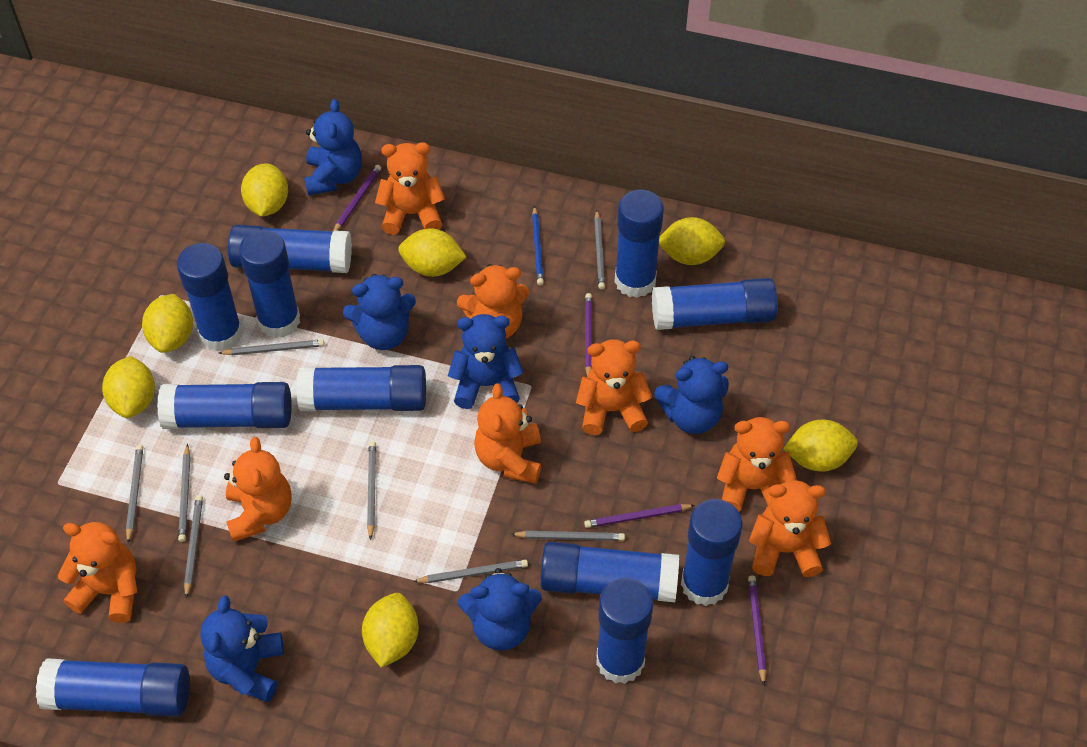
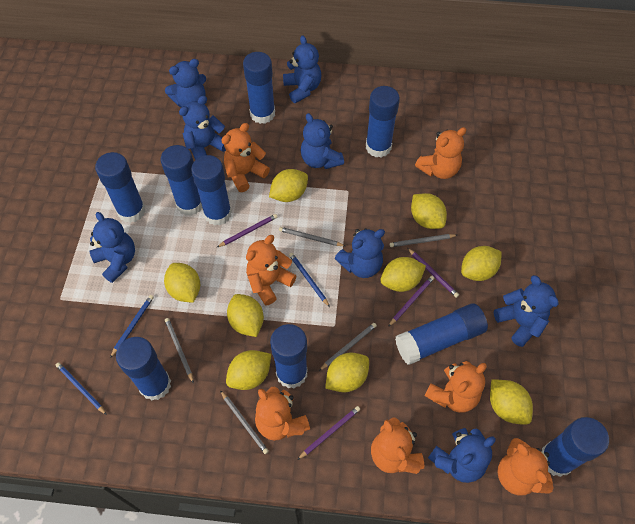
blue glue stick: [36,658,190,717] [157,382,292,429] [177,243,242,352] [228,225,352,273] [239,230,300,338] [296,365,426,411] [540,542,679,602] [596,578,653,684] [614,189,664,298] [652,278,778,330] [681,499,743,606] = 11 -> [95,152,145,223] [116,337,171,400] [160,145,202,216] [191,155,232,226] [243,52,275,124] [270,324,307,389] [366,86,400,157] [395,303,488,365] [542,417,609,477] = 9
blue pencil: [532,206,544,286] = 1 -> [56,362,107,415] [110,295,154,358] [289,253,330,307] = 3
blue teddy bear: [200,595,284,702] [304,99,362,196] [343,274,416,350] [448,314,524,409] [458,568,542,650] [654,356,729,434] = 6 -> [89,212,135,283] [165,59,206,107] [179,96,226,160] [283,35,321,103] [301,113,344,169] [335,228,385,278] [428,428,496,483] [494,275,559,347] = 8
grey pencil: [126,445,143,543] [178,444,190,542] [184,495,203,598] [219,339,324,355] [367,441,376,540] [413,560,528,583] [511,531,625,541] [594,210,605,290] = 8 -> [165,318,194,383] [220,390,269,454] [279,227,345,246] [319,323,377,371] [390,234,457,247] = 5
orange teddy bear: [58,522,137,623] [224,437,292,542] [375,142,445,235] [457,264,529,338] [474,383,541,484] [576,339,652,435] [717,417,797,511] [749,480,831,577] = 8 -> [221,123,270,192] [246,235,296,306] [255,387,310,441] [371,417,424,474] [415,127,466,179] [424,361,487,413] [497,438,554,495] = 7
yellow lemon: [102,356,155,418] [142,294,193,353] [241,163,288,217] [362,593,419,668] [398,228,466,277] [659,217,725,265] [783,420,858,472] = 7 -> [164,263,200,303] [226,350,271,390] [227,294,264,337] [269,169,308,202] [325,353,369,392] [380,257,426,292] [411,193,447,229] [461,246,502,281] [490,379,533,425] = 9

